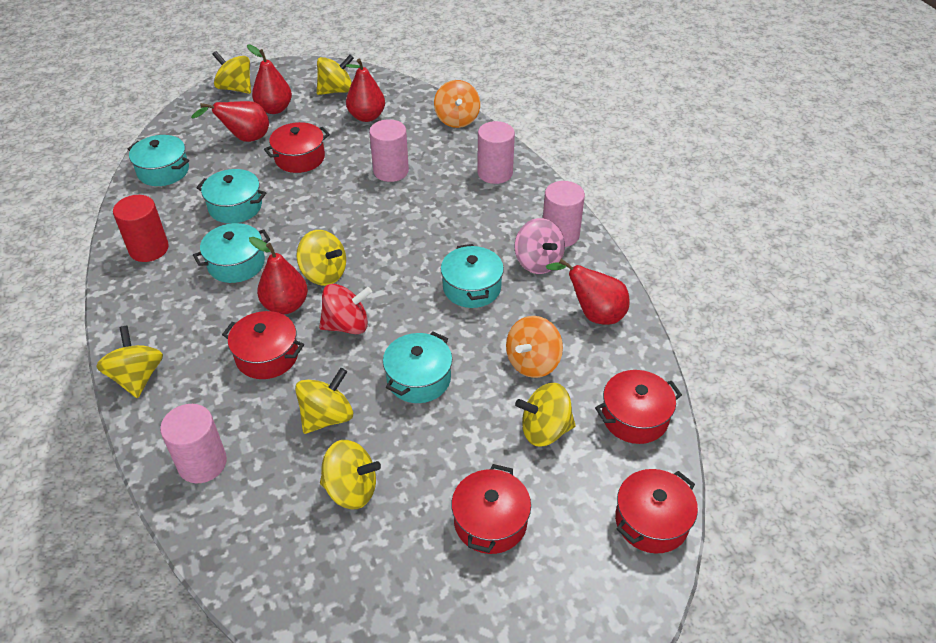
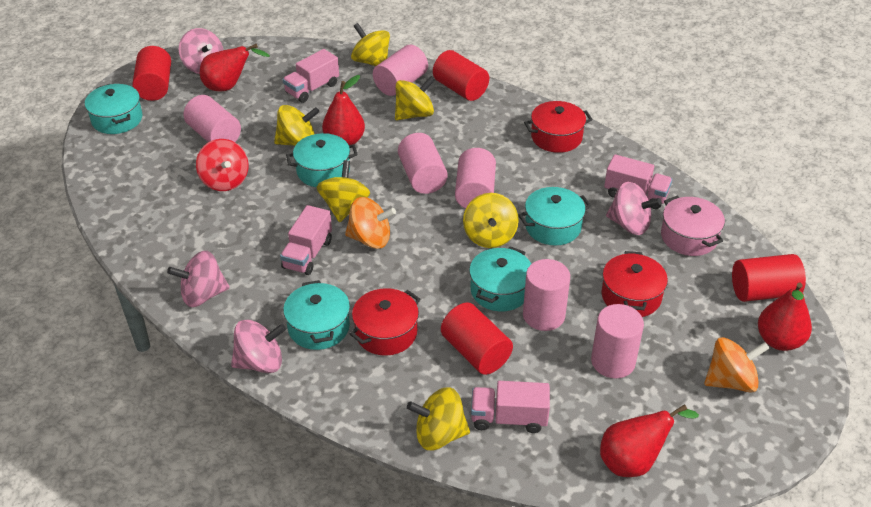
pink cylinder: [160,404,227,483] [369,119,409,182] [477,121,515,184] [543,181,585,247] = 4 -> [184,95,241,142] [373,45,428,96] [398,133,448,194] [455,148,496,209] [523,259,570,331] [591,304,644,378] = 6
pink pot: none = 0 -> [661,196,725,256] = 1
pink spinning top: [515,218,565,274] = 1 -> [167,251,230,307] [179,28,223,74] [231,320,286,373] [606,182,662,235] = 4
pink truck: none = 0 -> [280,205,332,275] [283,49,339,103] [471,381,550,433] [604,154,673,209] = 4
red cylinder: [113,195,169,262] = 1 -> [132,46,171,101] [433,50,489,101] [441,302,513,375] [732,254,806,302] = 4
red pear: [191,101,269,142] [247,44,292,114] [249,237,308,314] [346,59,385,122] [546,259,630,325] = 5 -> [200,44,270,92] [322,75,365,145] [600,404,699,477] [758,283,812,351] = 4
red pot: [222,311,304,379] [264,122,330,173] [451,464,531,554] [595,370,682,444] [615,469,698,553] = 5 -> [350,288,420,356] [524,101,593,153] [601,251,668,317] = 3
yellow spinning top: [96,326,163,398] [212,51,251,94] [295,368,353,434] [296,230,346,286] [317,54,354,95] [320,440,381,509] [515,383,576,446] = 7 -> [274,105,319,146] [317,160,370,222] [351,23,390,66] [395,76,435,120] [407,387,470,450] [463,193,519,248] = 6

